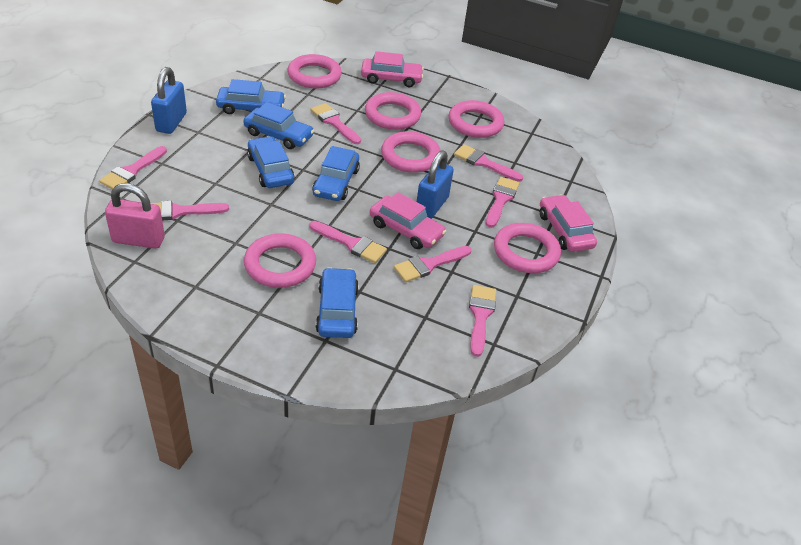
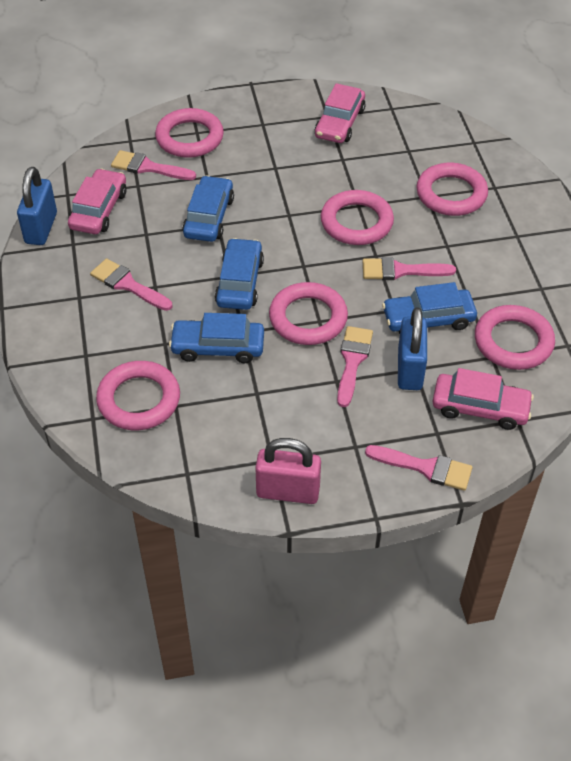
blue car: [216,79,286,114] [243,102,314,149] [247,136,295,188] [312,146,360,201] [316,267,359,338] = 5 -> [169,313,264,364] [182,175,234,242] [215,238,264,310] [382,282,477,334] = 4
pink brush: [99,146,167,190] [150,201,229,220] [309,221,387,263] [311,103,361,144] [394,246,472,282] [454,144,523,182] [469,285,496,357] [486,177,519,228] = 8 -> [90,258,172,311] [111,150,196,180] [337,326,373,407] [363,257,456,280] [365,445,472,491] = 5

